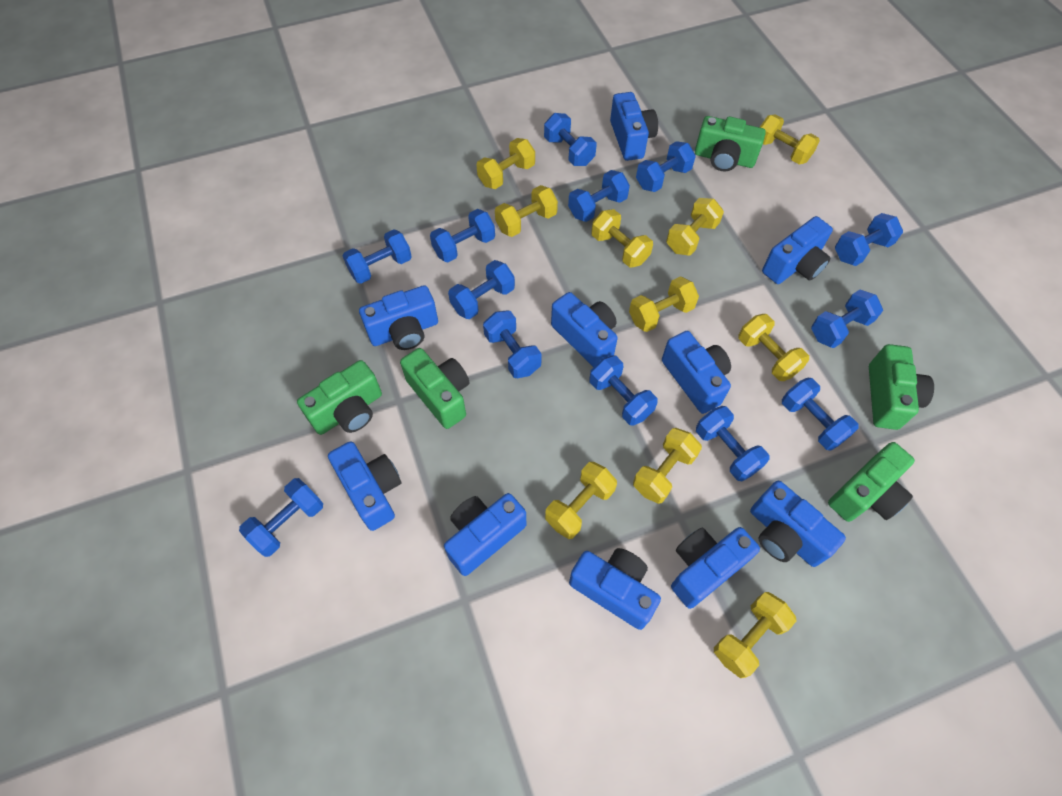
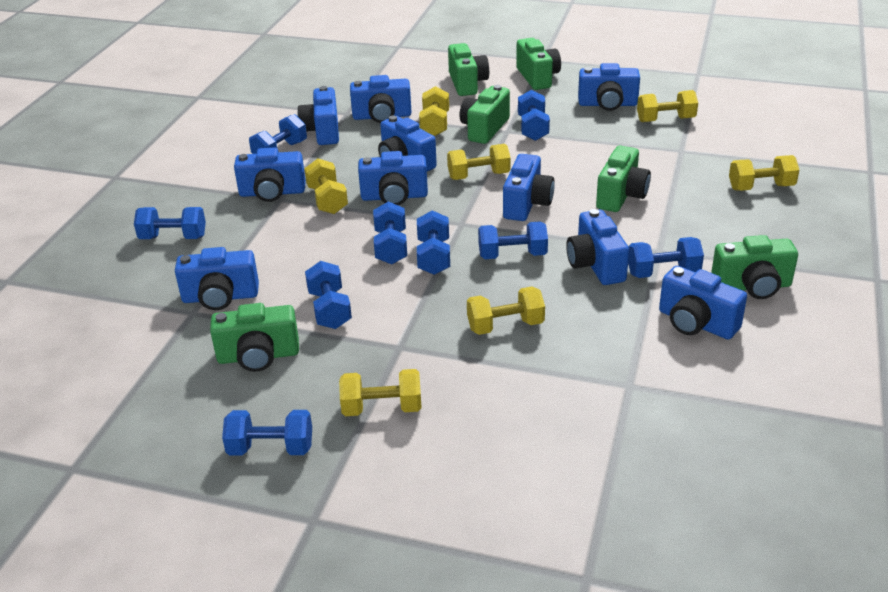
blue dumbbell: [239,478,323,557] [343,229,412,284] [430,209,495,262] [448,260,515,319] [483,311,542,378] [544,113,597,166] [568,170,630,222] [589,355,658,426] [636,141,696,192] [696,406,769,481] [782,378,859,450] [811,290,883,348] [835,213,903,266] = 13 -> [134,207,206,239] [222,410,312,456] [249,114,307,154] [305,261,352,329] [373,201,407,264] [417,210,450,275] [478,221,548,259] [518,90,550,141] [628,237,704,278] = 9
green camera: [297,360,382,435] [400,348,469,429] [695,116,766,171] [828,442,915,522] [869,344,934,430] = 5 -> [210,303,299,372] [448,43,489,96] [460,85,510,144] [516,38,561,90] [596,146,651,212] [711,235,798,299] = 6
yellow dumbbell: [477,138,535,189] [495,185,558,237] [545,462,617,539] [591,209,653,268] [629,276,699,332] [633,428,702,504] [666,198,724,256] [714,592,797,678] [739,314,809,381] [760,114,820,164] = 10 -> [304,158,348,214] [339,369,422,416] [419,86,449,136] [447,144,511,180] [467,287,545,335] [637,90,698,122] [729,155,799,191] = 7

